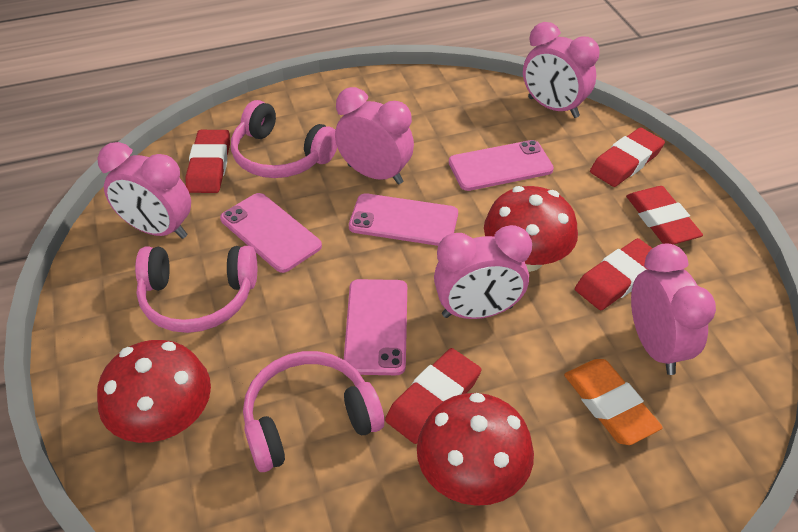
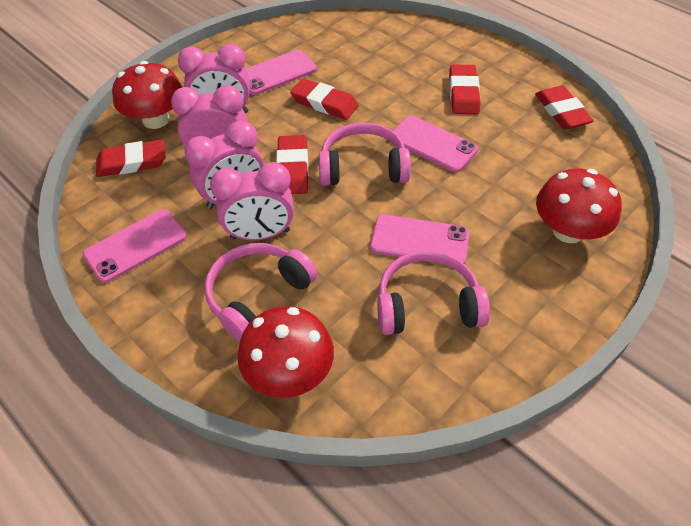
orange eraser: [564,359,663,445] = 1 -> none = 0
pink clock: [97,142,191,239] [335,87,414,184] [434,225,532,319] [523,22,600,118] [631,244,716,375] = 5 -> [171,85,248,146] [178,44,250,113] [184,121,264,209] [210,162,294,240] = 4

